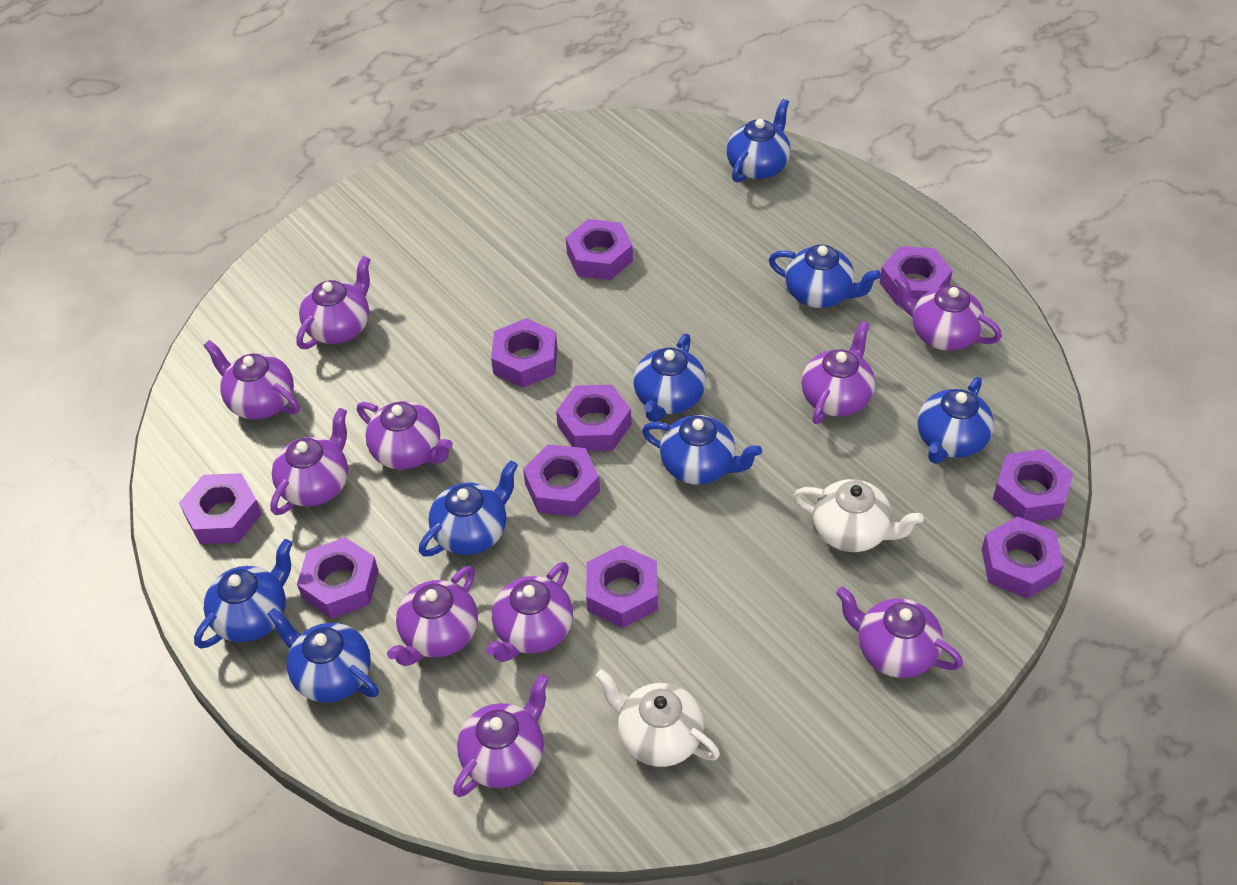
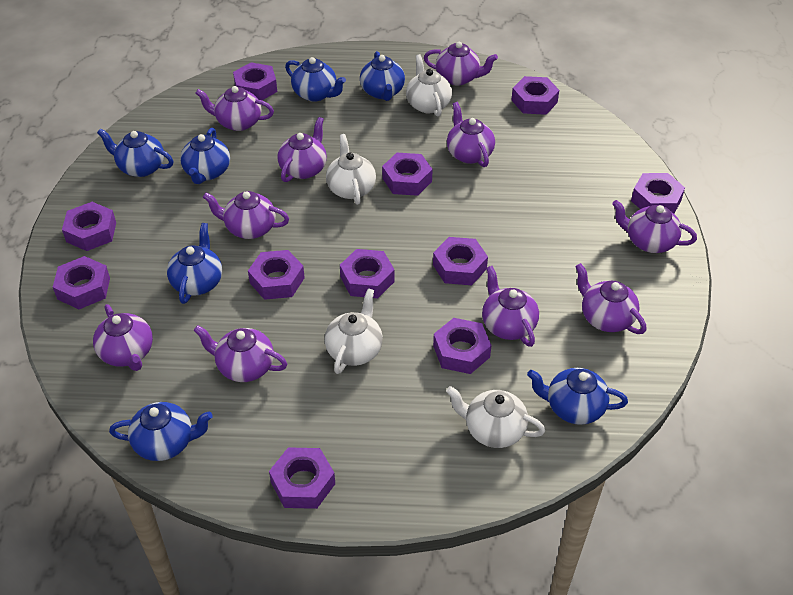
blue teapot: [194,539,293,649] [267,608,379,702] [419,460,518,556] [633,334,706,422] [642,415,762,485] [727,99,791,183] [769,245,881,308] [917,377,994,464] = 8 -> [97,129,173,177] [109,402,213,461] [167,223,222,304] [180,128,230,184] [285,57,346,102] [360,51,405,101] [527,368,628,425] = 7
purple nut: [179,473,262,544] [297,537,379,619] [491,318,557,388] [523,444,600,516] [556,385,632,451] [566,219,633,280] [586,545,658,628] [880,246,953,306] [982,516,1064,598] [993,449,1073,522] = 10 -> [53,256,110,309] [62,202,116,251] [233,63,277,100] [248,250,305,300] [269,447,335,509] [340,249,395,298] [382,153,433,196] [433,237,488,285] [433,318,492,374] [511,76,559,115] [631,173,685,214] = 11
white teapot: [596,669,720,767] [793,479,924,552] = 2 -> [325,288,383,374] [326,134,376,205] [406,54,452,117] [446,386,545,448] = 4

